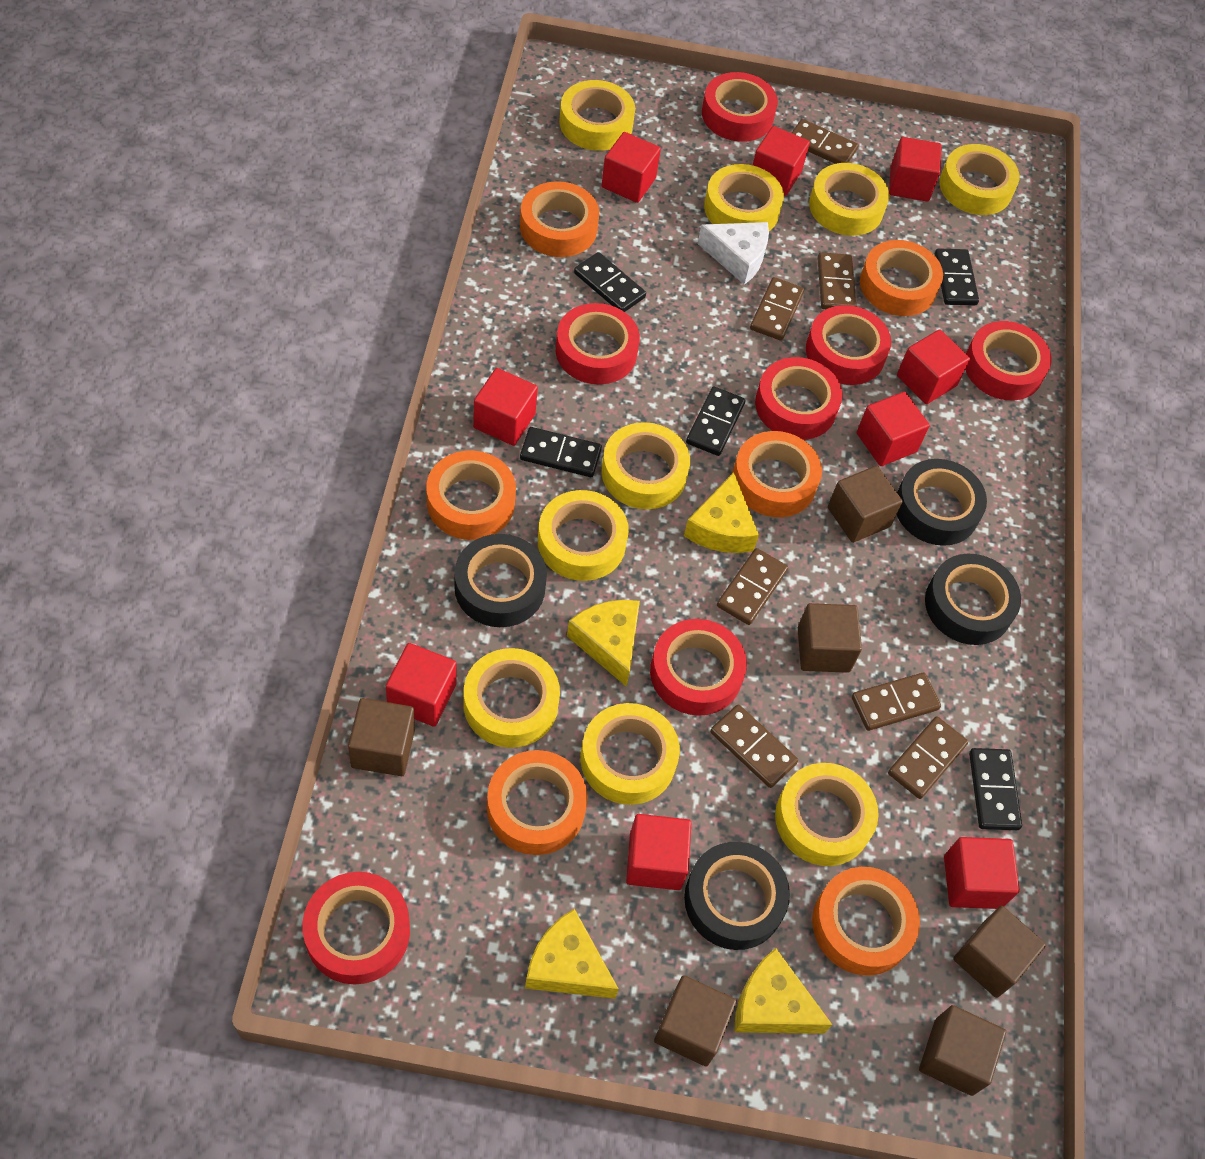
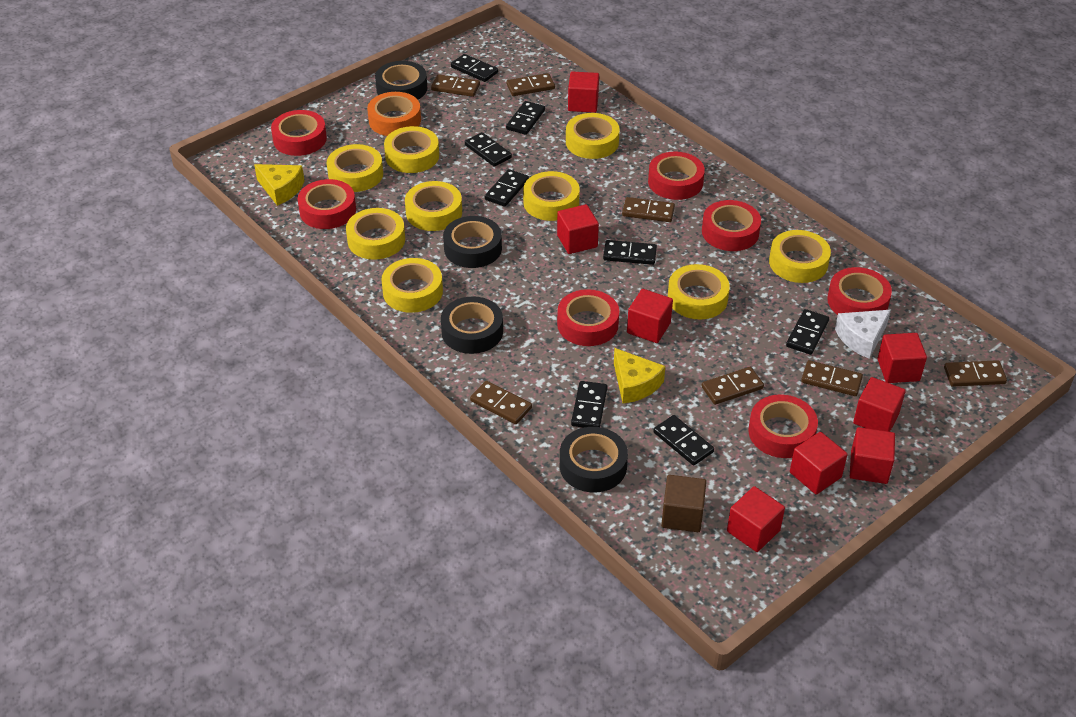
black domino: [520,427,602,477] [574,252,646,312] [686,386,746,456] [934,248,979,306] [969,748,1022,830] = 5 -> [451,54,498,82] [465,132,512,167] [485,169,529,207] [506,101,545,135] [571,381,607,428] [603,240,657,265] [653,415,714,466] [786,309,829,355] = 8
brown cube: [348,698,415,776] [654,975,737,1067] [798,603,862,673] [828,466,903,543] [919,1005,1006,1096] [953,906,1046,998] = 6 -> [661,475,706,532] = 1
orange tape: [426,450,516,540] [487,750,587,855] [520,181,599,257] [733,431,822,517] [812,867,920,976] [860,240,943,316] = 6 -> [367,92,421,136] = 1
red cube: [386,643,457,727] [473,368,538,446] [601,132,661,203] [626,814,691,890] [753,126,810,196] [857,392,930,466] [889,137,942,202] [897,329,970,404] [944,837,1020,909] = 9 -> [557,204,599,254] [568,72,599,113] [627,289,673,343] [727,486,785,552] [790,432,848,494] [850,427,895,484] [853,377,906,432] [877,333,927,383] = 8
yellow cheese: [525,909,619,999] [567,600,640,687] [684,472,759,553] [734,948,832,1034] = 4 -> [254,164,305,206] [614,348,665,404] = 2

